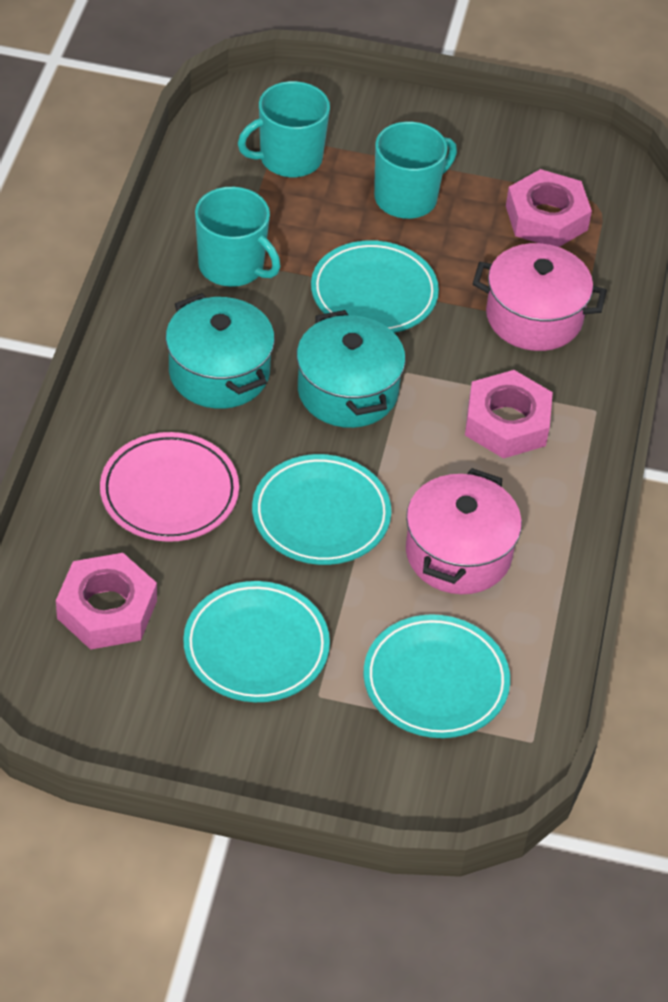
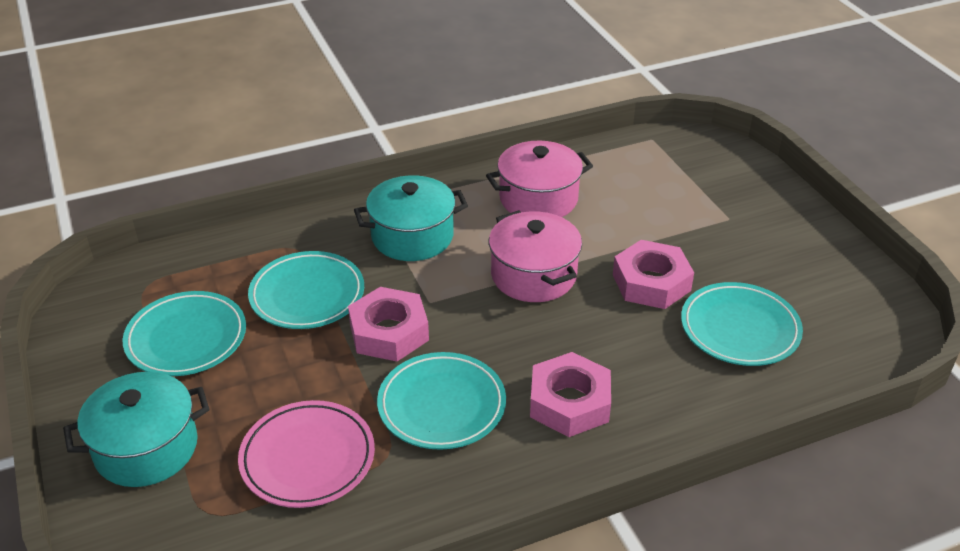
turquoise mug: [195,187,280,287] [238,81,330,177] [374,122,457,219] = 3 -> none = 0

